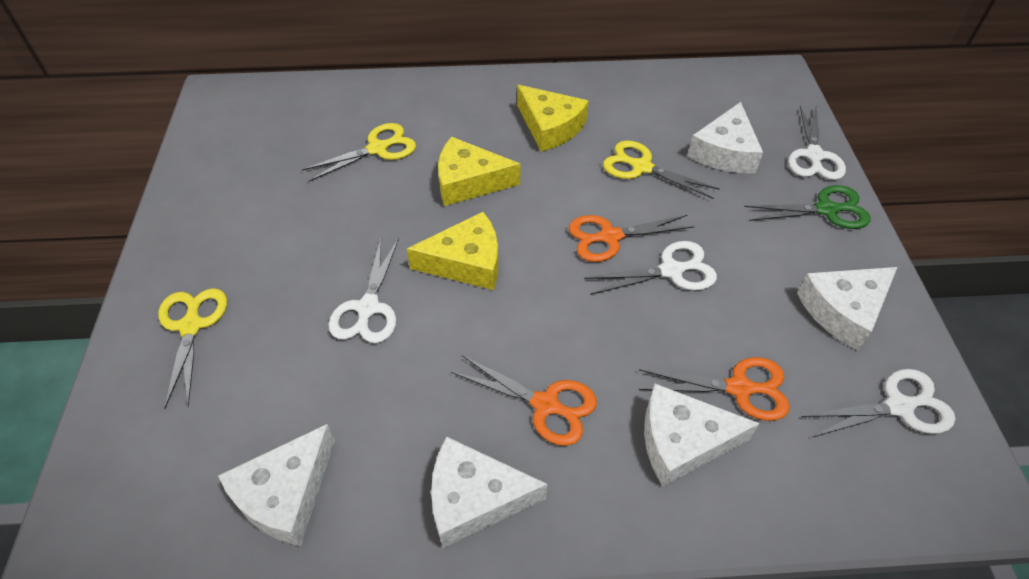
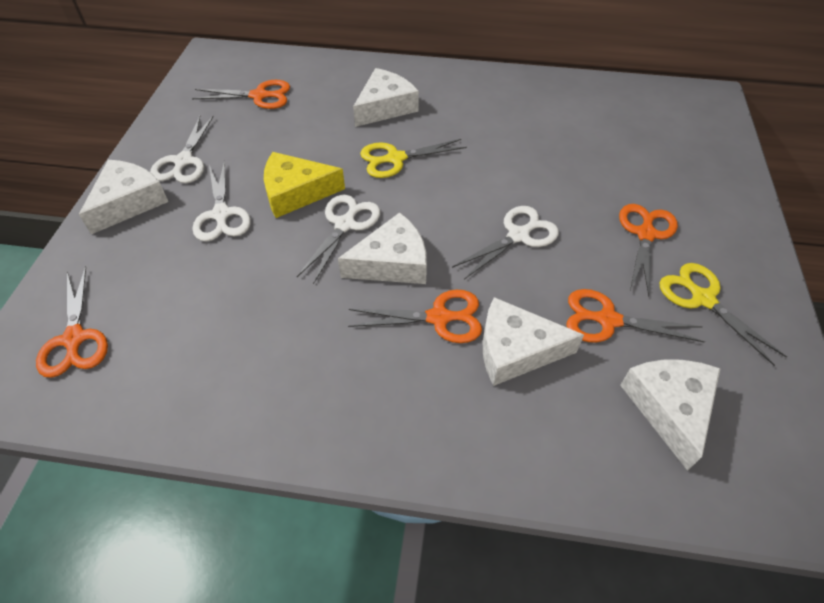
green scissors: [744,185,870,229] = 1 -> none = 0
orange scissors: [451,355,597,446] [569,215,695,262] [639,357,790,421] = 3 -> [36,266,108,378] [192,80,290,109] [348,290,482,343] [566,289,705,343] [619,204,678,296] = 5
yellow cheese: [407,212,498,290] [438,137,521,206] [517,85,589,152] = 3 -> [264,152,345,218] = 1
yellow scissors: [158,288,227,409] [302,123,416,181] [603,140,720,199] = 3 -> [360,139,467,178] [659,263,787,366] = 2

